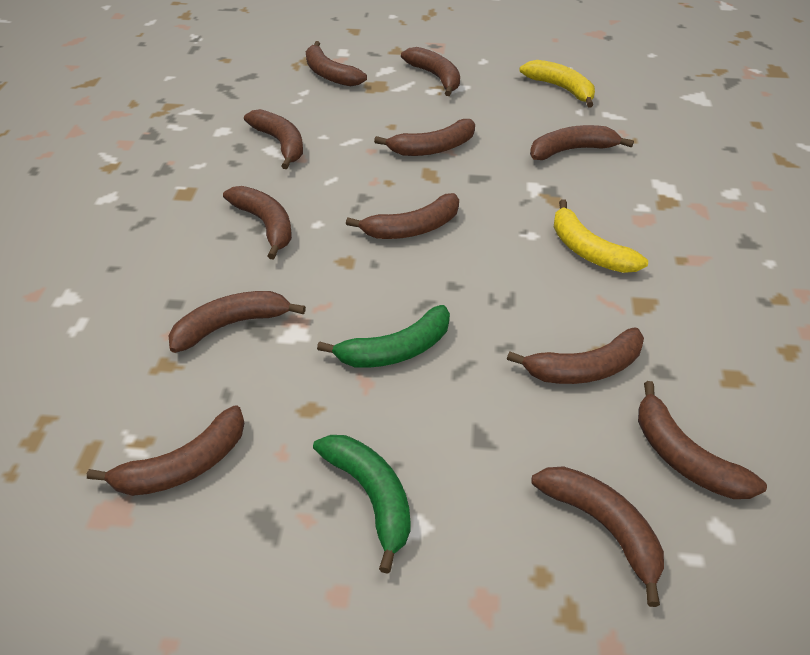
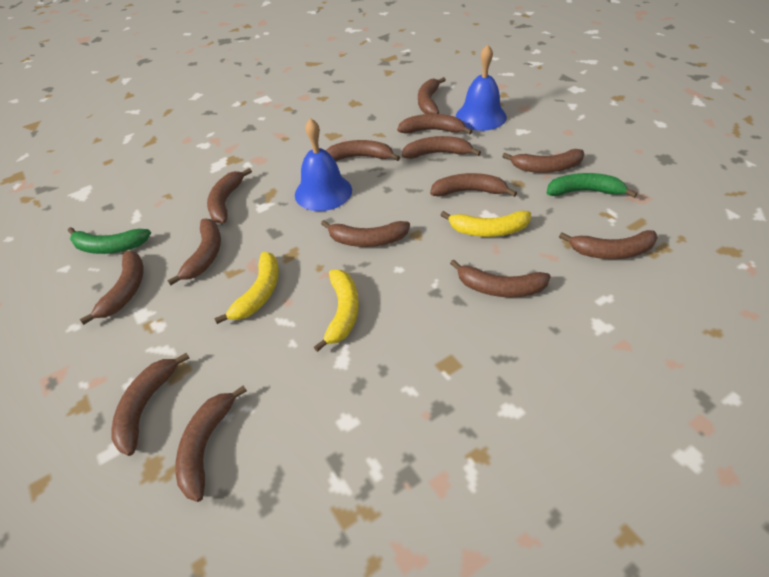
blue bell: none = 0 -> [295,118,352,211] [456,44,507,131] = 2
brown banana: [87,406,245,496] [169,291,306,353] [223,186,292,259] [244,109,303,169] [306,41,367,86] [346,193,459,239] [374,119,475,156] [401,47,460,96] [507,327,644,384] [530,125,634,160] [531,466,664,607] [638,381,767,499] = 12 -> [80,251,144,325] [111,353,190,456] [167,218,221,285] [176,386,247,502] [207,168,252,223] [321,220,410,247] [326,140,400,161] [397,114,472,134] [402,136,481,159] [418,77,446,114] [430,173,517,197] [450,259,551,297] [502,149,584,173] [559,230,658,259] = 14
yellow banana: [520,60,595,107] [554,199,648,273] = 2 -> [214,252,279,324] [314,270,359,352] [440,211,531,237] = 3

